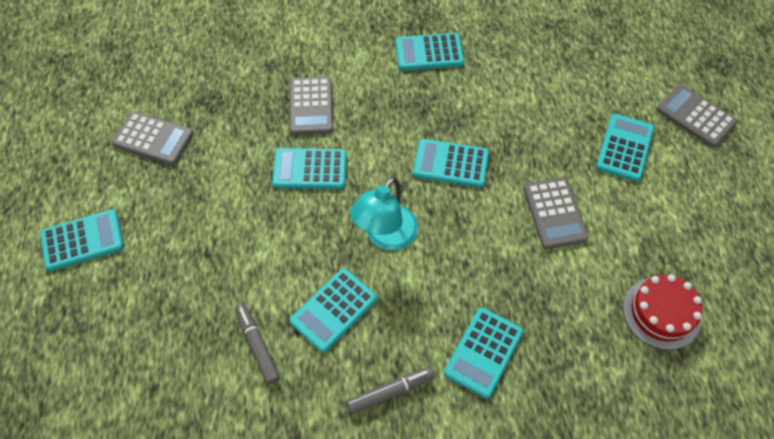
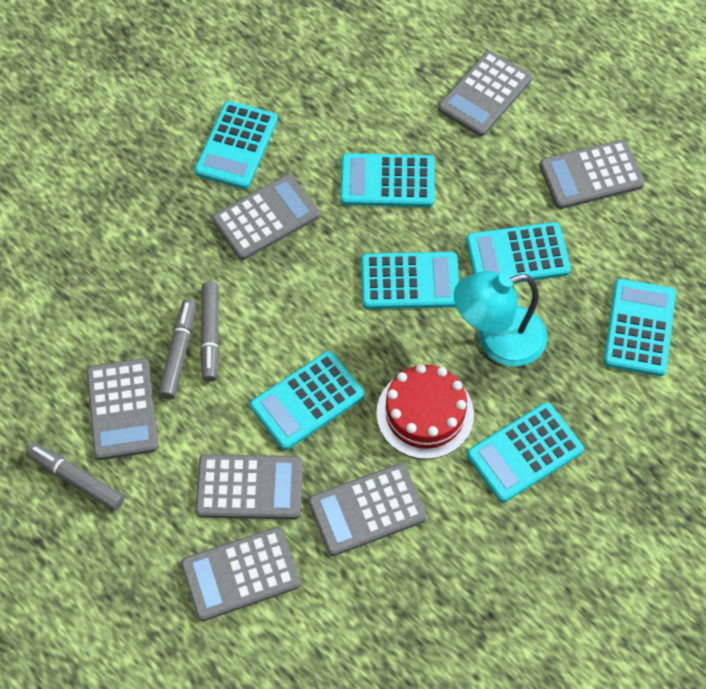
grey calculator: [112,111,194,165] [290,77,333,135] [523,177,589,249] [656,84,737,147] = 4 -> [86,358,159,460] [181,527,301,621] [195,454,303,519] [212,174,320,260] [308,463,427,556] [438,50,532,136] [539,140,645,209] = 7
grey marker: [235,304,280,384] [347,367,434,414] = 2 -> [26,443,124,511] [158,299,197,399] [200,281,220,382] = 3

